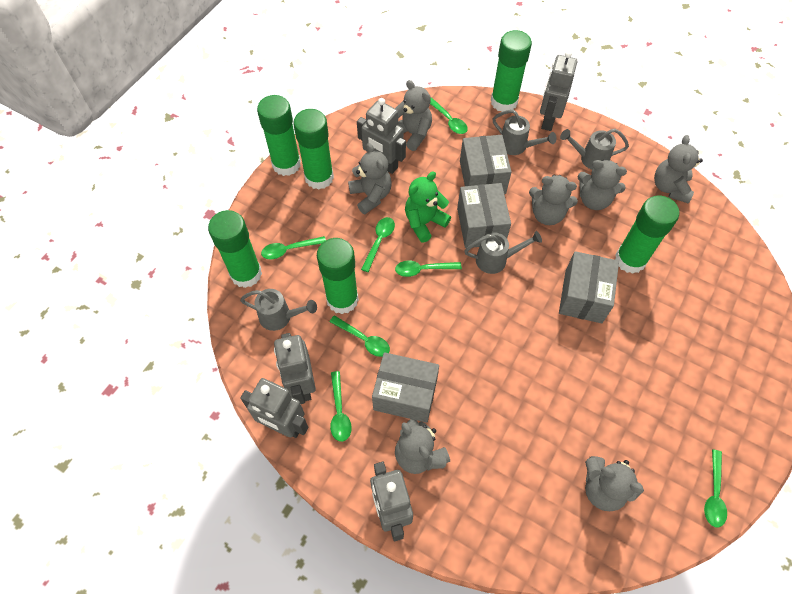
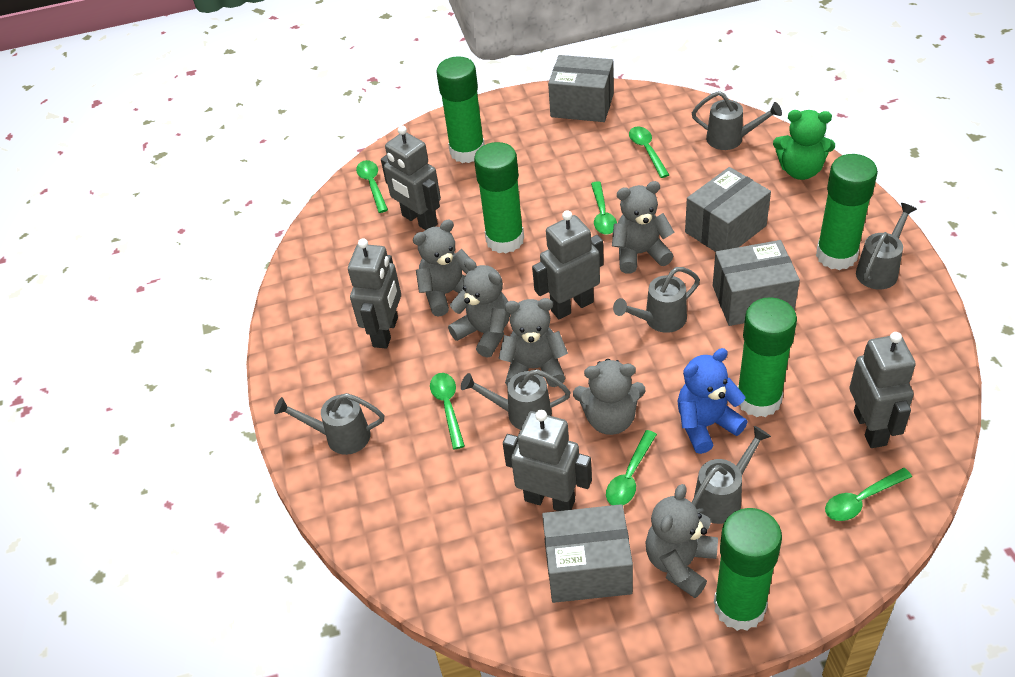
blue teddy bear: none = 0 -> [677,348,748,454] = 1
green glue stick: [208,210,262,288] [257,95,301,176] [293,109,334,190] [317,238,359,314] [491,30,532,112] [615,196,679,274] = 6 -> [436,56,485,163] [474,142,524,253] [714,508,782,631] [737,297,797,417] [816,154,878,270] = 5
green spoon: [261,236,326,259] [329,315,390,357] [330,371,352,442] [361,217,395,272] [395,261,462,277] [430,98,468,134] [704,449,727,528] = 7 -> [356,160,388,213] [430,373,465,449] [591,181,617,235] [606,430,657,505] [629,126,669,178] [825,468,912,521] = 6
grey teddy bear: [348,143,392,214] [395,80,432,151] [395,419,450,474] [529,175,578,225] [578,160,627,210] [585,456,644,511] [654,135,703,204] = 7 -> [413,220,471,317] [448,258,510,358] [498,298,568,387] [573,359,646,435] [612,181,674,274] [646,484,718,598] = 6
grey watering can: [240,289,317,331] [464,231,542,274] [493,110,557,155] [560,129,629,170] = 4 -> [274,393,384,455] [461,369,570,430] [613,267,700,333] [692,91,782,150] [692,426,771,524] [856,203,917,289] = 6

